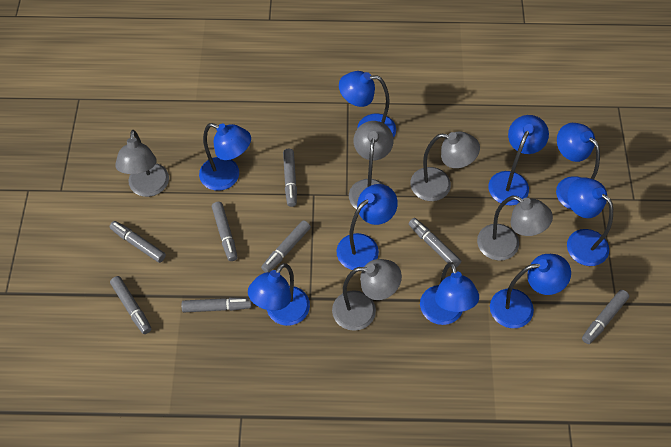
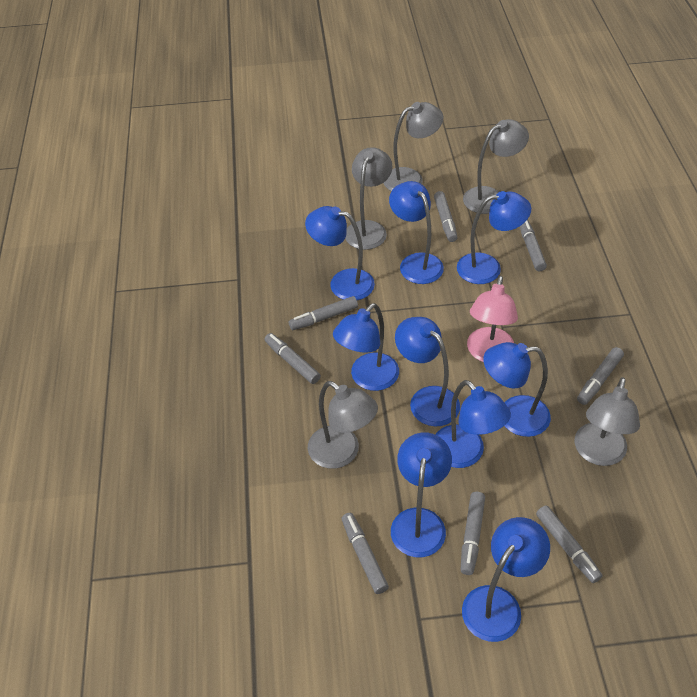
pink lamp: none = 0 -> [467,276,518,362] = 1

